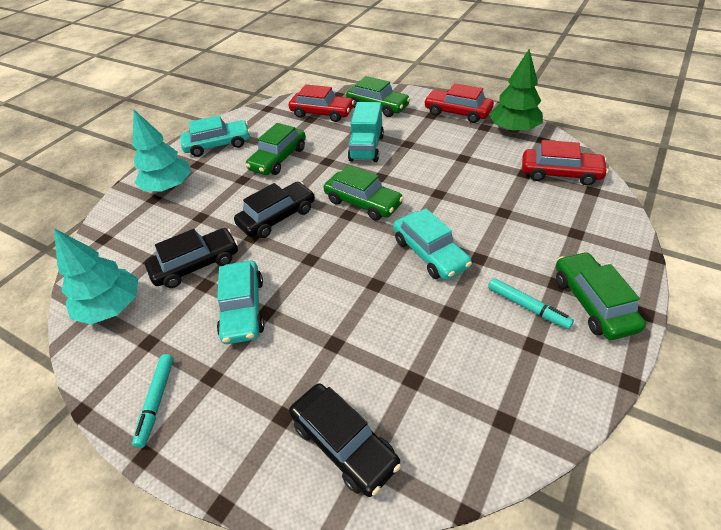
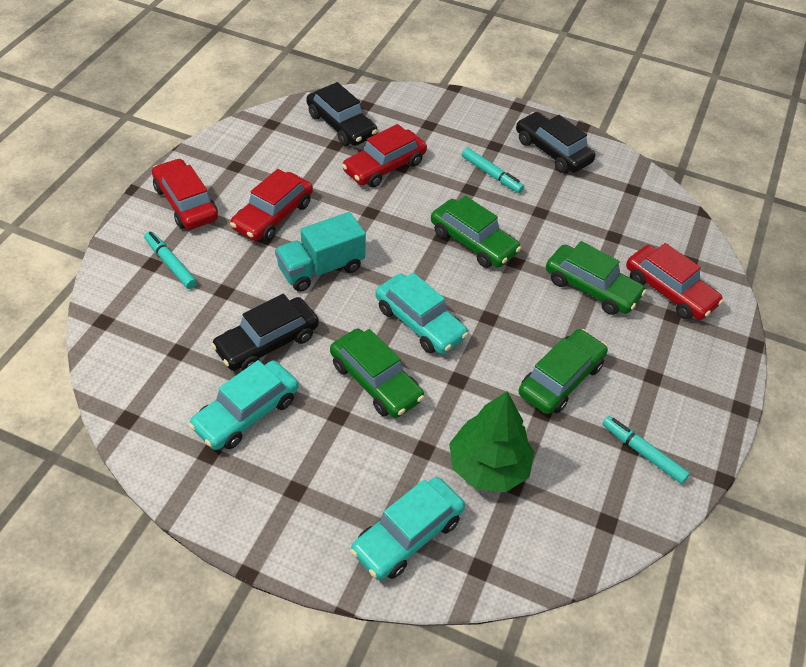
red car: [289,84,355,122] [424,83,494,123] [522,140,608,185] = 3 -> [152,158,218,230] [230,169,313,241] [342,124,427,188] [626,243,724,320] = 4
turquoise marker: [132,354,174,448] [488,278,574,329] = 2 -> [144,231,197,289] [462,148,524,193] [602,416,690,484] = 3
turquoise tree: [54,228,138,324] [132,110,191,191] = 2 -> none = 0

